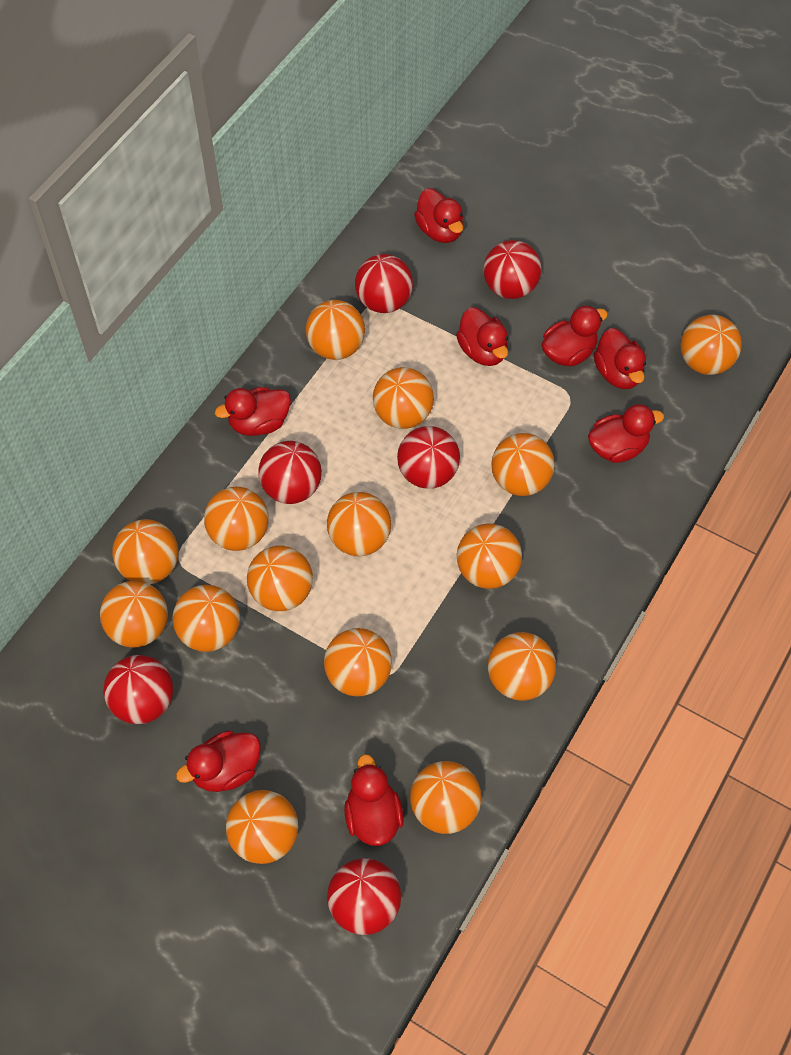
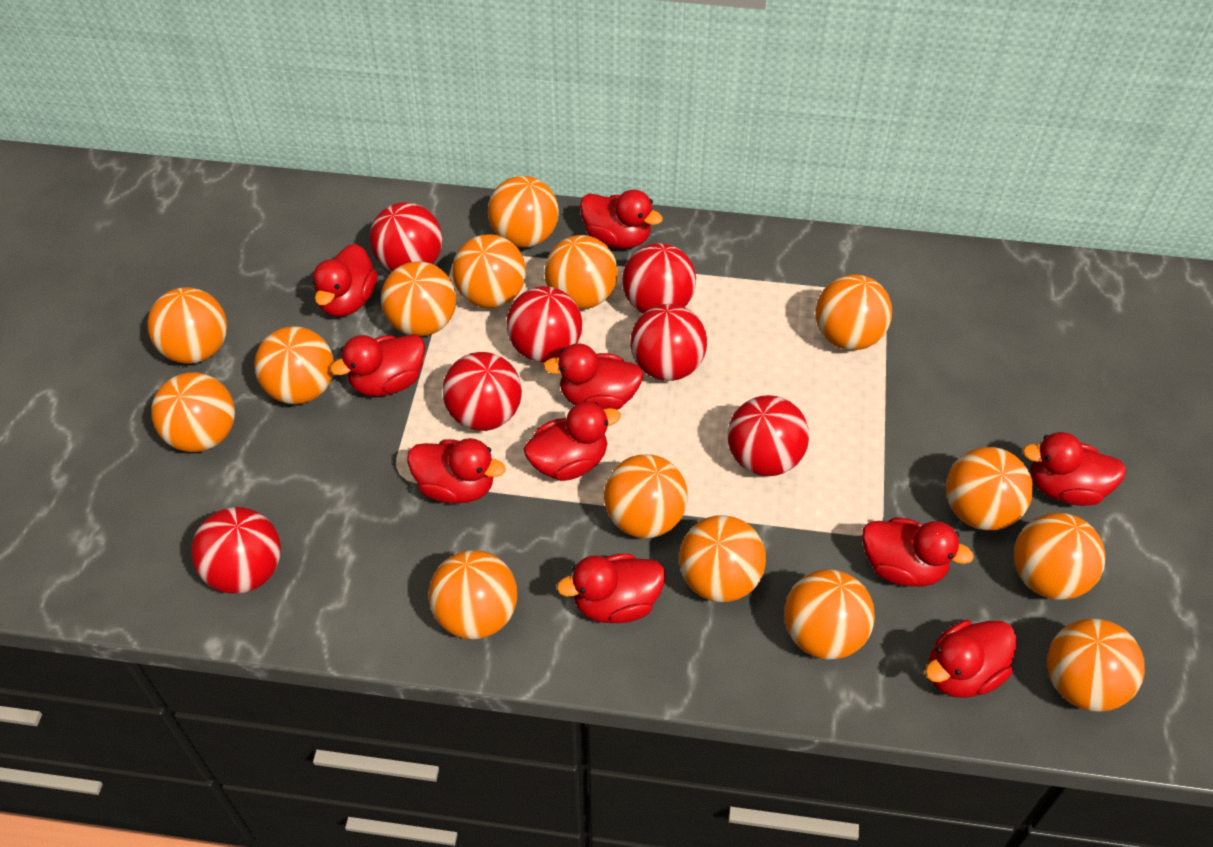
red ball: [103,655,173,724] [258,441,322,504] [327,858,401,935] [355,254,413,313] [397,426,460,489] [483,240,541,299] = 6 -> [191,507,281,594] [370,202,442,272] [443,352,522,431] [506,286,582,362] [622,243,696,314] [630,304,707,381] [728,395,809,476] = 7
red duck: [176,731,261,792] [215,387,291,436] [344,754,404,846] [414,188,463,243] [456,307,508,366] [542,305,608,366] [588,404,664,463] [594,328,646,389] = 8 -> [313,244,378,316] [330,334,425,396] [407,438,506,503] [524,402,621,481] [543,343,644,410] [557,554,666,623] [580,190,663,249] [862,517,974,587] [925,620,1017,698] [1022,432,1126,506] = 10

